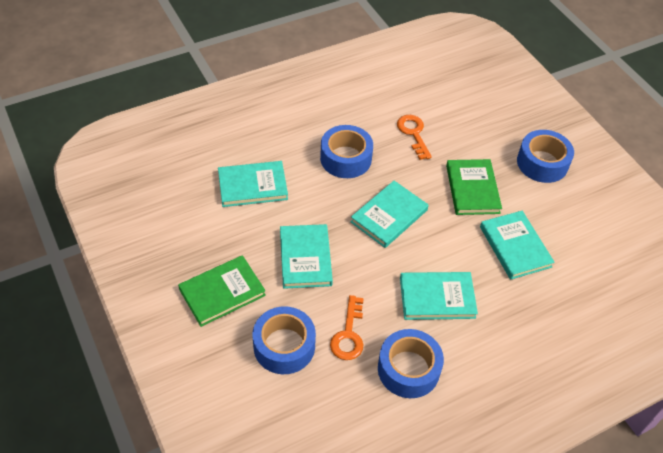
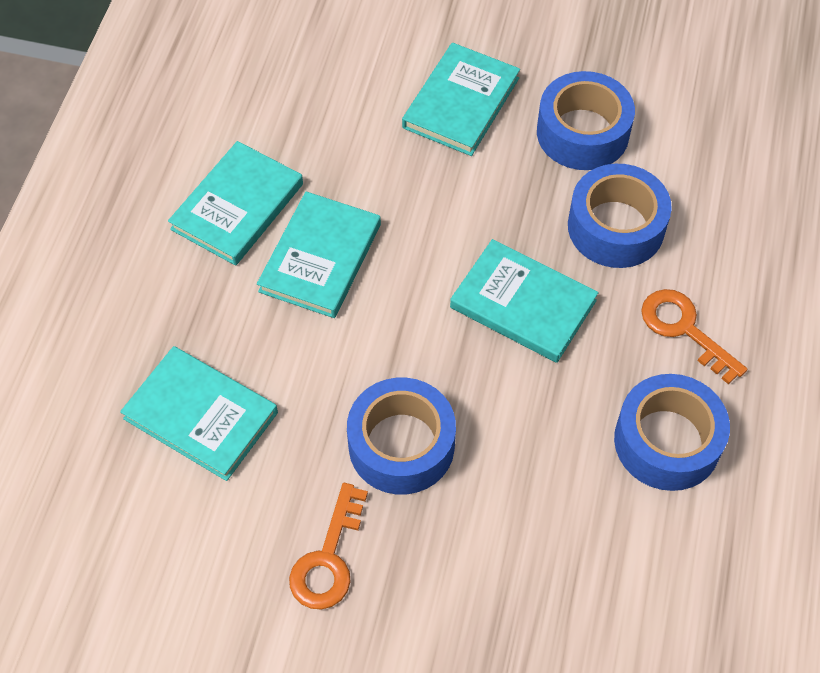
green book: [178,255,266,327] [446,159,502,215] = 2 -> none = 0

